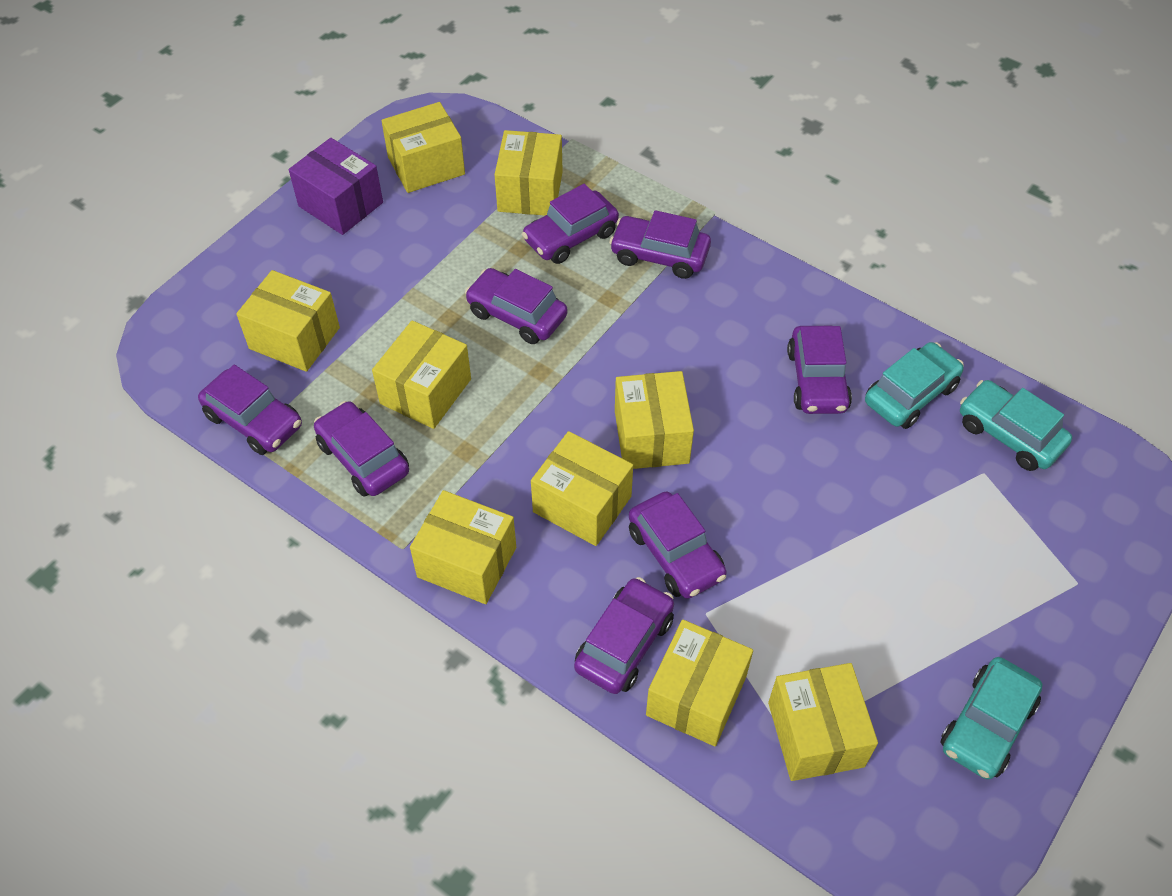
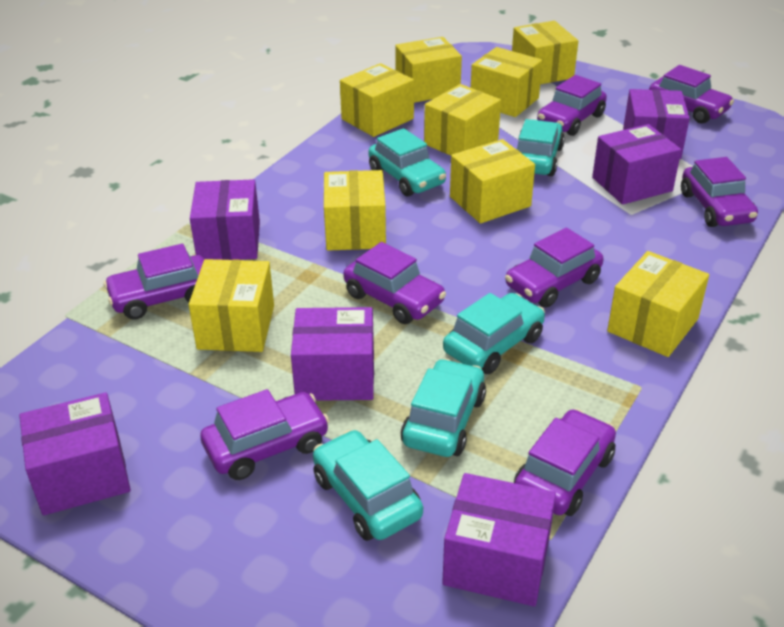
purple box: [289,138,383,235] = 1 -> [19,392,131,516] [190,179,260,260] [291,307,374,401] [442,473,556,606] [592,124,681,205] [623,89,690,159] = 6
turquoise car: [865,342,964,429] [941,657,1043,779] [960,380,1072,471] = 3 -> [313,430,423,541] [368,128,446,196] [401,358,486,457] [443,293,545,374] [517,119,565,176] = 5

